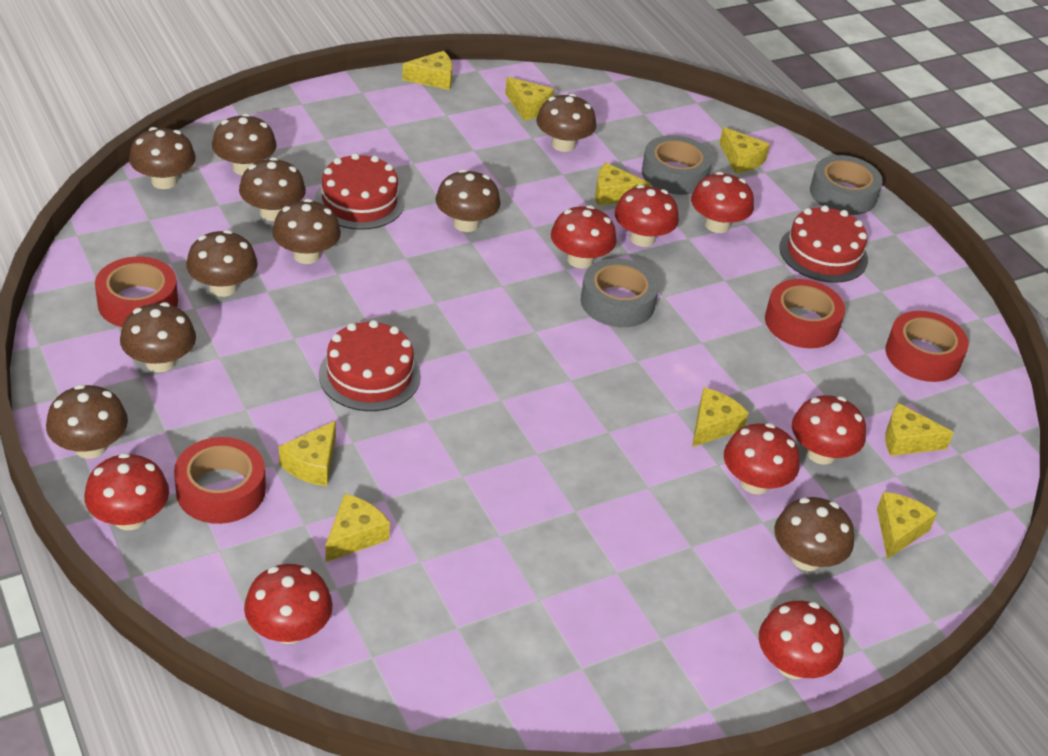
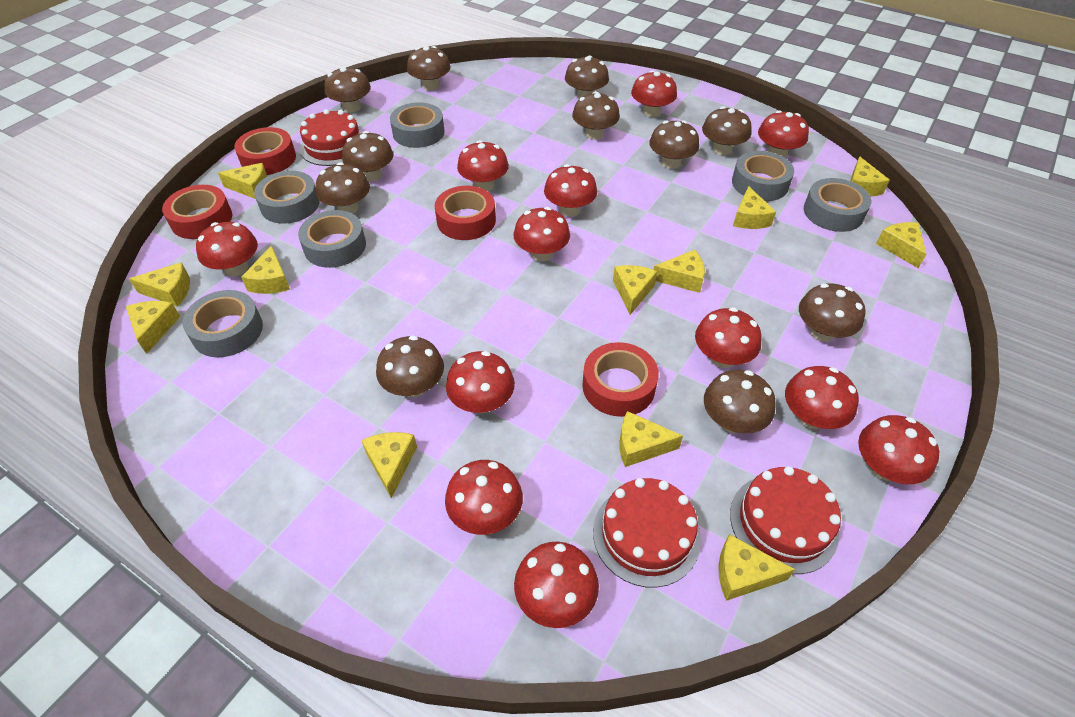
brown mushroom: [46,384,128,459] [120,302,196,373] [129,127,196,189] [186,230,258,297] [212,113,277,175] [239,157,306,221] [272,199,341,264] [435,169,501,232] [536,93,596,152] [774,497,854,571] = 10 -> [316,162,370,214] [324,66,371,113] [342,131,394,182] [376,335,444,398] [407,46,451,91] [565,56,609,99] [572,91,620,140] [649,120,699,169] [702,106,752,155] [704,370,776,434] [799,283,866,342] = 11
grey tape: [581,258,659,327] [642,135,712,195] [810,155,883,215] = 3 -> [183,290,263,357] [254,171,320,224] [298,210,366,268] [390,102,445,148] [732,151,794,201] [804,178,871,232] = 6
red mushroom: [84,453,169,530] [244,564,333,644] [551,205,617,268] [615,185,679,247] [691,172,754,233] [724,423,800,494] [759,601,844,679] [792,395,866,465] = 8 -> [196,222,258,276] [445,460,523,535] [446,351,515,413] [457,140,509,191] [513,207,570,261] [514,542,599,628] [544,164,597,217] [631,70,677,117] [695,307,762,368] [758,110,809,158] [785,366,859,429] [858,415,939,484] = 12
yellow cheese: [279,421,336,486] [325,494,390,563] [402,51,452,90] [505,77,554,121] [595,163,651,205] [692,387,749,447] [719,127,770,173] [877,492,937,559] [885,403,954,456] = 9 -> [126,301,180,354] [129,262,190,307] [218,163,267,199] [241,245,290,294] [361,432,417,499] [613,265,657,315] [620,411,683,467] [654,250,705,293] [718,534,795,601] [733,186,776,229] [850,156,890,197] [876,222,927,268] = 12

